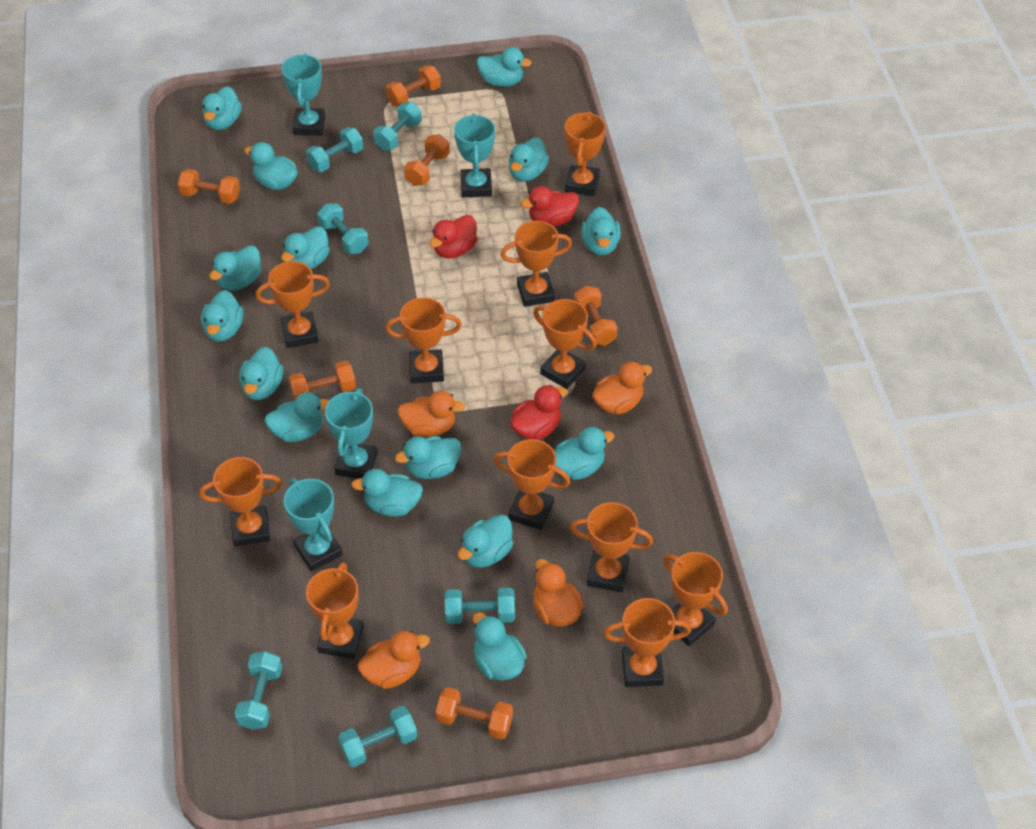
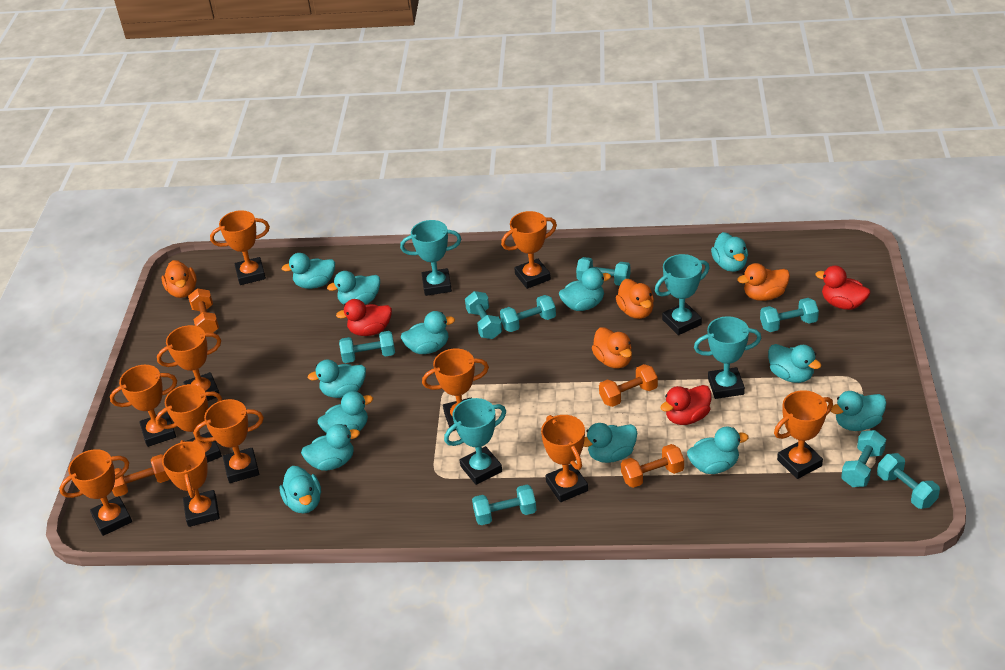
orange dumbbell: [178,169,240,204] [289,360,356,400] [386,65,441,107] [404,134,450,186] [435,687,513,740] [574,286,618,346] = 6 -> [112,454,170,497] [188,288,219,333] [599,364,658,407] [621,444,684,488] = 4
turquoise duck: [201,290,243,341] [202,86,242,130] [209,245,261,291] [239,347,283,400] [244,142,298,190] [264,392,330,442] [281,226,330,269] [351,469,423,517] [395,436,462,479] [458,514,513,568] [473,612,527,681] [477,47,532,87] [509,137,549,182] [554,427,615,480] [581,207,621,255] = 15 -> [280,466,321,513] [282,253,335,289] [301,424,360,471] [308,360,366,398] [318,391,373,433] [327,271,380,304] [401,311,455,354] [559,268,611,311] [583,423,637,463] [687,427,749,474] [711,232,748,272] [768,344,821,383] [831,391,886,431] = 13
turquoise dumbbell: [234,651,282,730] [306,127,363,172] [317,203,369,254] [338,706,417,767] [373,102,422,150] [445,588,515,624] = 6 -> [339,331,395,363] [465,291,502,339] [472,485,537,525] [500,295,556,332] [576,257,631,286] [760,298,819,332] [841,430,886,487] [877,453,940,509] = 8

